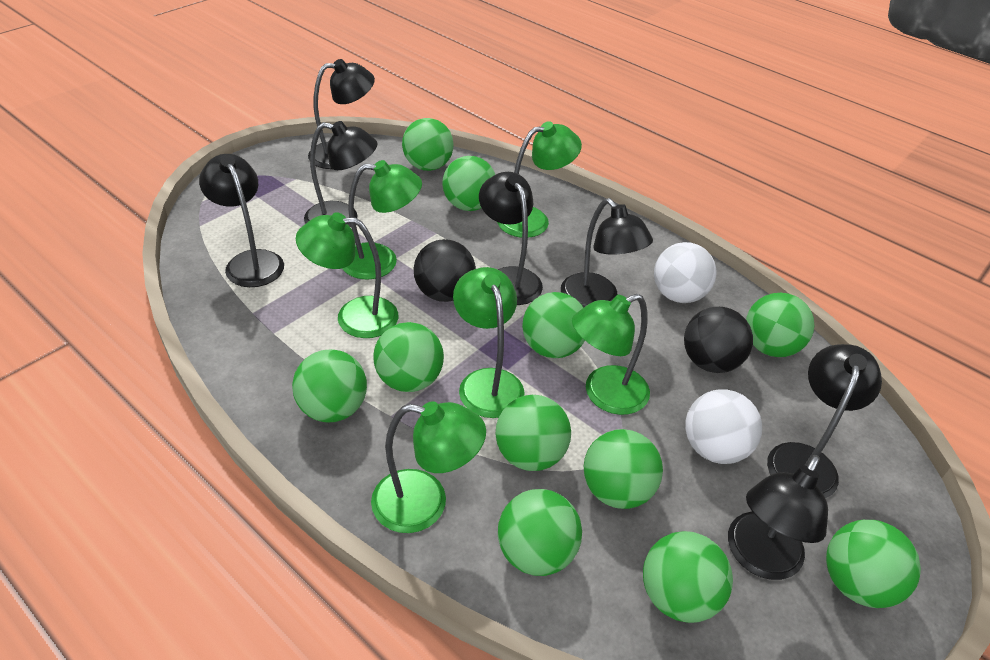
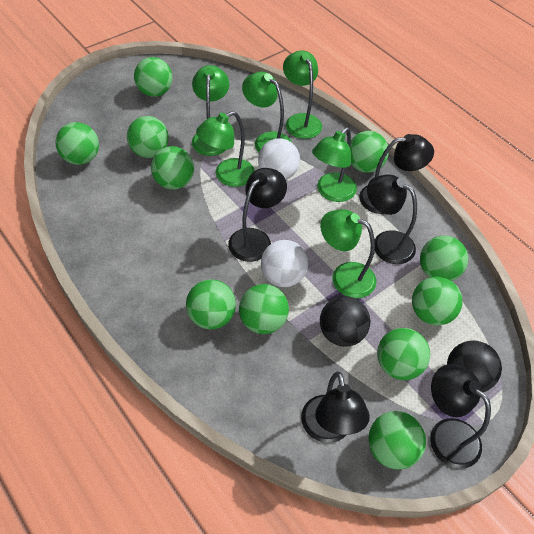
black lamp: [199,154,284,287] [304,121,378,228] [308,59,375,169] [479,172,543,305] [561,198,653,307] [728,455,828,580] [767,344,882,498] = 7 -> [228,168,287,262] [301,372,370,443] [359,134,434,214] [367,174,417,264] [430,364,491,469] = 5

